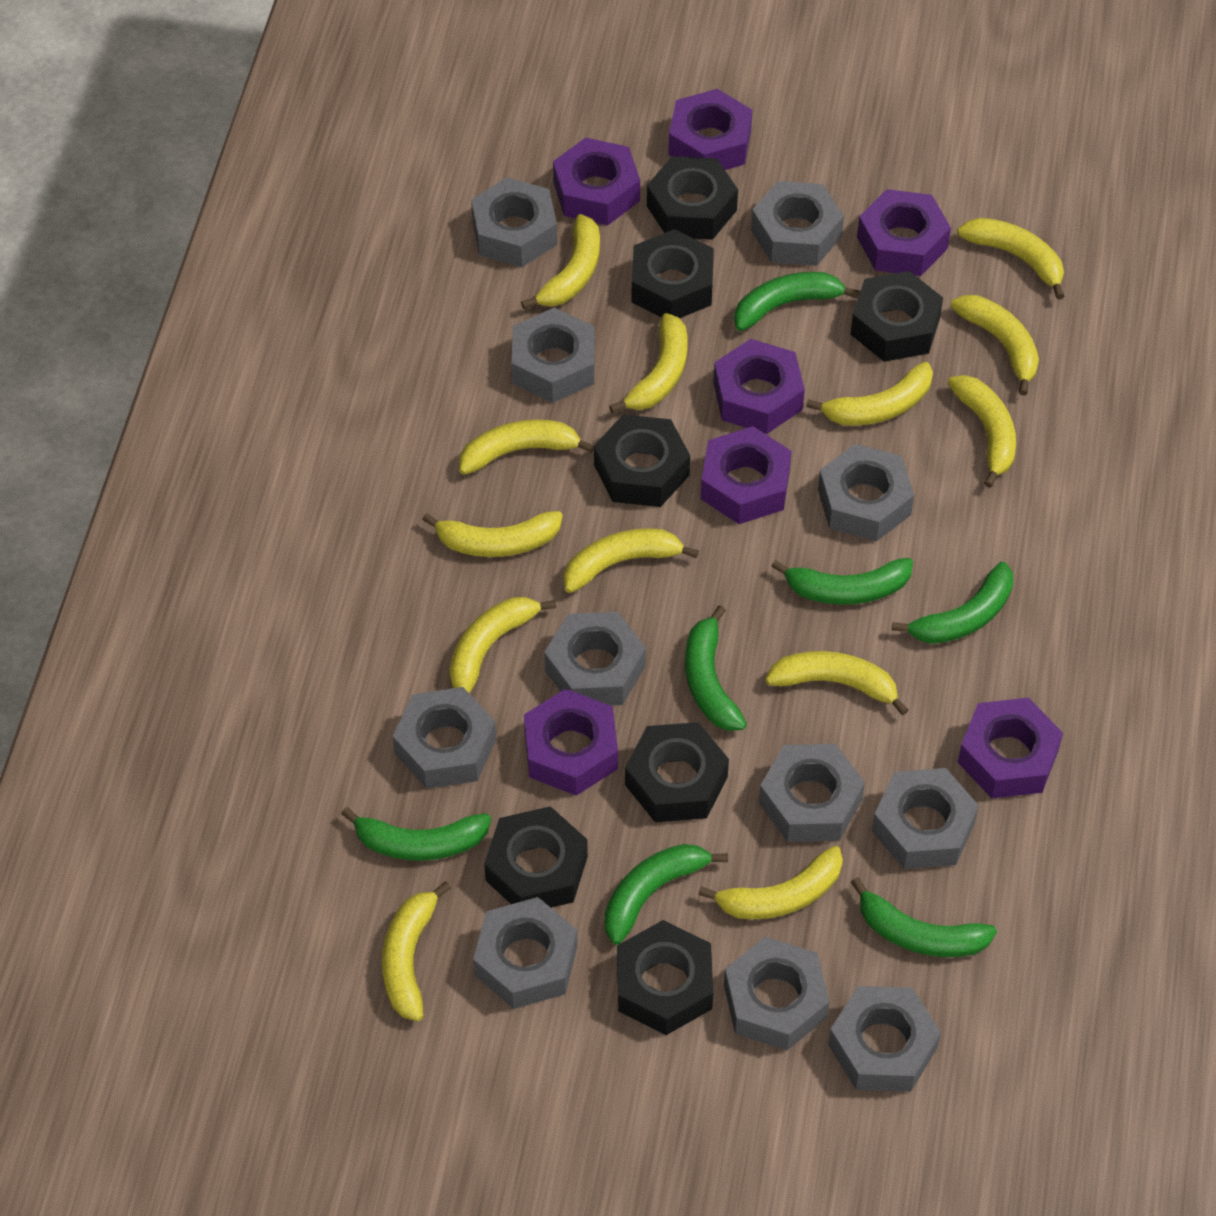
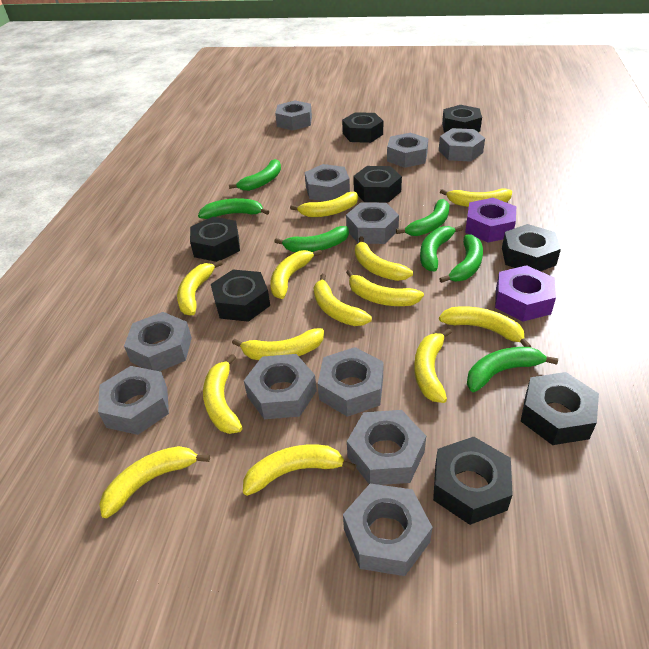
black nut: [484,806,588,908] [594,414,690,507] [617,920,713,1035] [625,722,729,822] [631,229,714,318] [647,156,738,240] [850,271,943,362] = 7 -> [190,217,240,262] [211,270,270,322] [342,112,383,143] [353,166,402,203] [433,437,513,525] [442,105,482,133] [502,224,561,271] [521,372,599,445] = 8
purple nut: [524,689,618,796] [553,138,640,225] [668,89,752,170] [701,426,792,524] [713,339,805,434] [857,189,951,276] [957,698,1063,798] = 7 -> [465,198,516,243] [495,265,556,321] = 2

